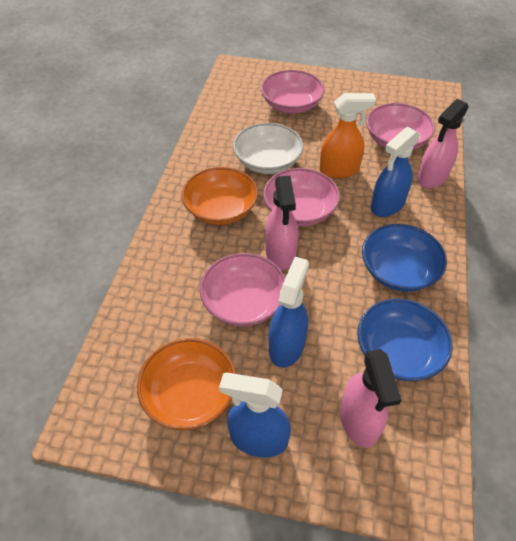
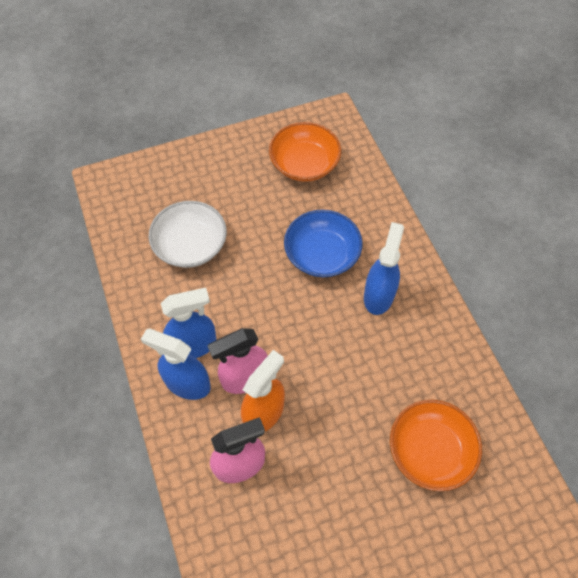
blue bowl: [357,299,453,381] [362,224,447,292] = 2 -> [284,209,363,277] = 1
pink bowl: [200,253,285,326] [261,70,324,113] [263,168,340,226] [366,103,435,150] = 4 -> none = 0
pink spray bottle: [265,176,298,269] [340,349,402,448] [417,99,469,188] = 3 -> [208,328,268,394] [210,417,265,483] = 2

